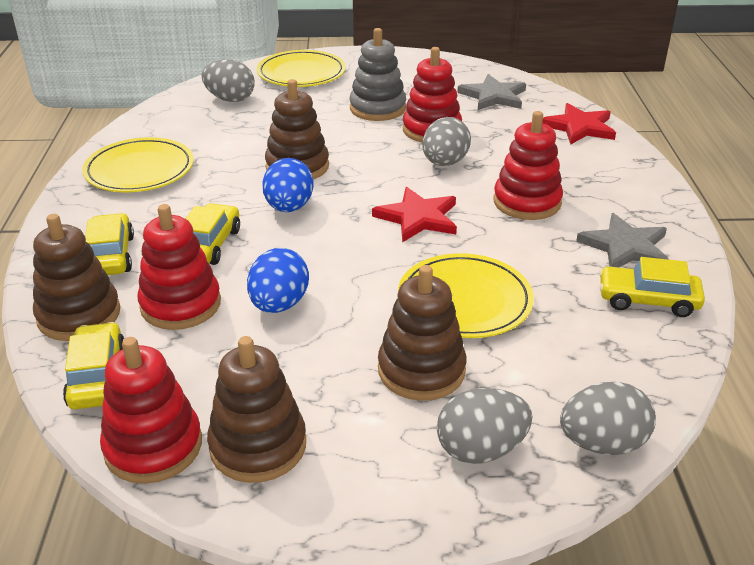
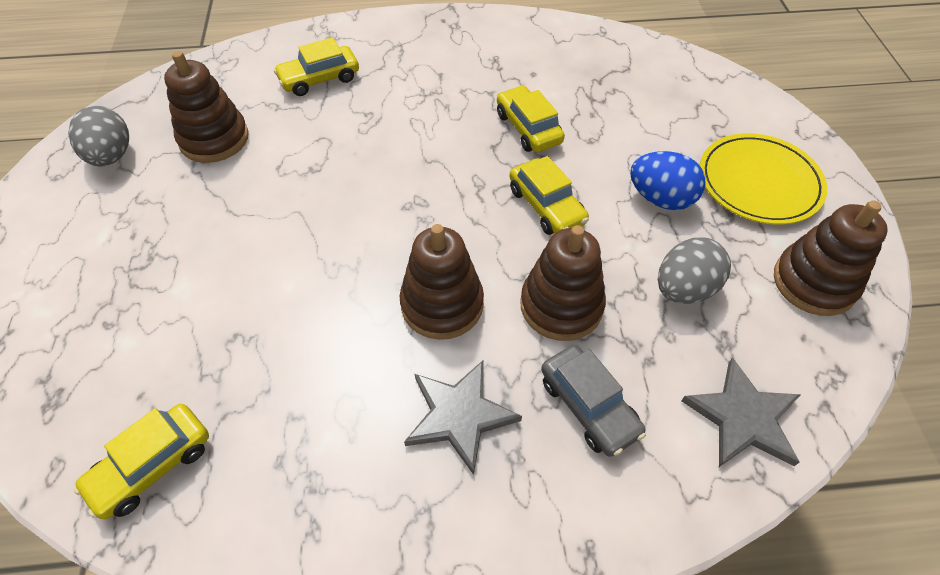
blue egg: [247,248,309,313] [262,158,314,212] = 2 -> [630,151,705,210] = 1
grey car: none = 0 -> [541,345,646,457] = 1
grey egg: [202,59,254,102] [422,117,471,166] [437,388,532,464] [560,382,656,455] = 4 -> [68,106,129,167] [658,237,731,304] = 2
grey stacking toy: [350,28,406,121] = 1 -> none = 0
red stacking toy: [100,337,202,484] [137,204,221,330] [403,47,462,142] [493,111,563,220] = 4 -> none = 0
red star: [372,187,457,242] [542,103,616,145] = 2 -> none = 0
yellow plate: [82,137,194,192] [257,50,346,87] [398,253,534,338] = 3 -> [700,133,827,225] = 1

